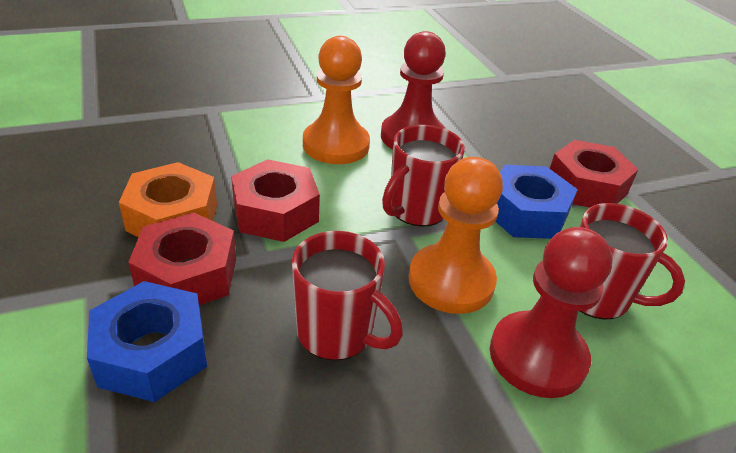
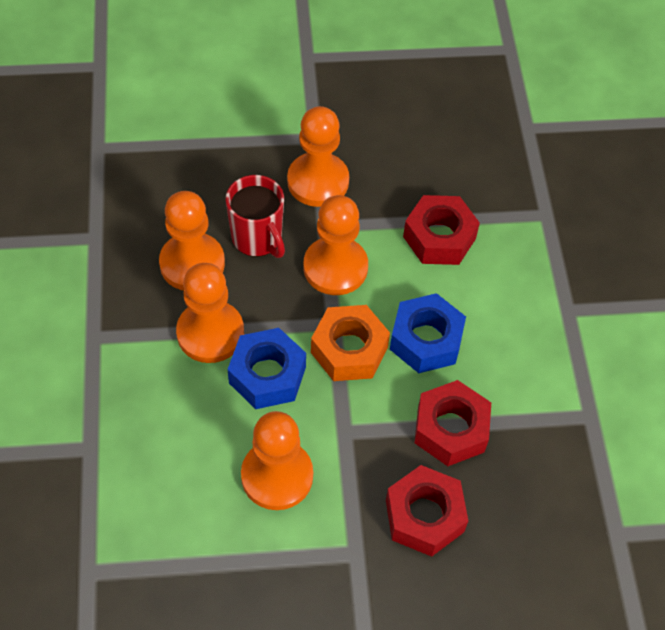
orange pawn: [303,36,370,164] [409,157,503,314] = 2 -> [159,191,225,291] [176,263,244,363] [241,411,313,510] [287,106,349,207] [303,195,368,295] = 5
red mug: [292,231,403,361] [382,125,465,227] [579,203,685,319] = 3 -> [226,175,285,258] = 1
red pawn: [381,31,446,149] [490,227,613,398] = 2 -> none = 0

